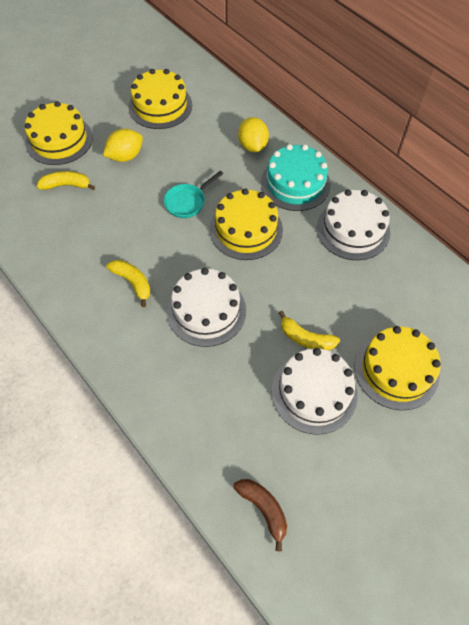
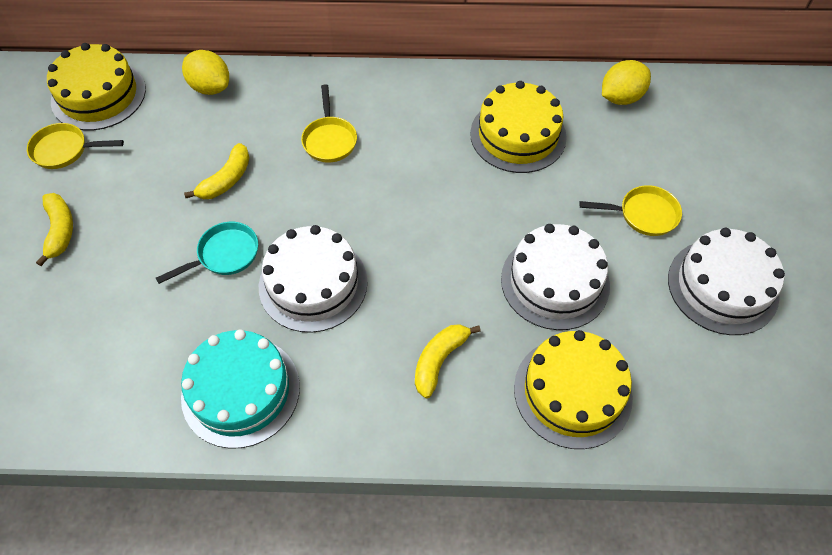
brown banana: [233,479,287,551] = 1 -> none = 0
yellow cake: [25,101,93,165] [128,69,192,129] [210,188,283,260] [355,326,441,410] = 4 -> [47,43,146,131] [470,81,567,173] [514,330,633,449] = 3
yellow pan: none = 0 -> [27,123,124,169] [301,84,357,163] [579,185,682,236] = 3

